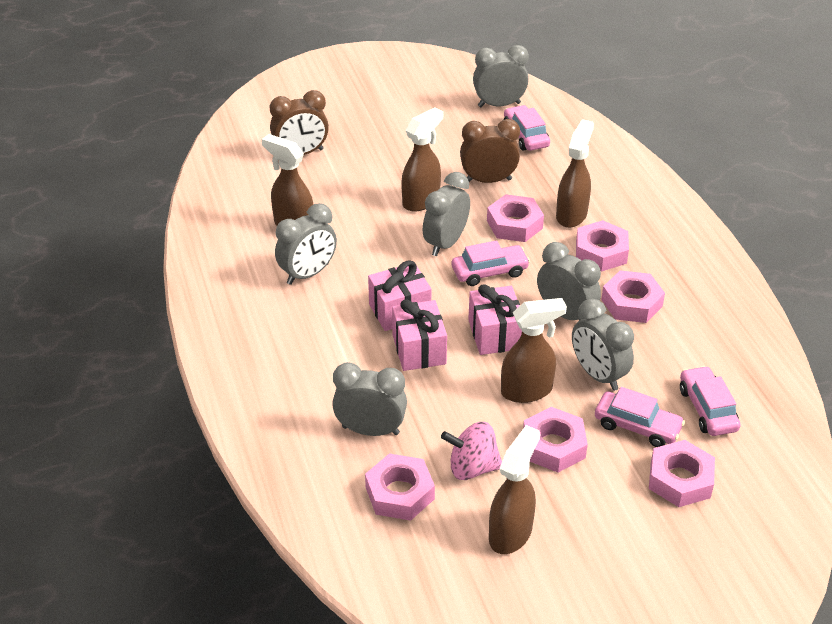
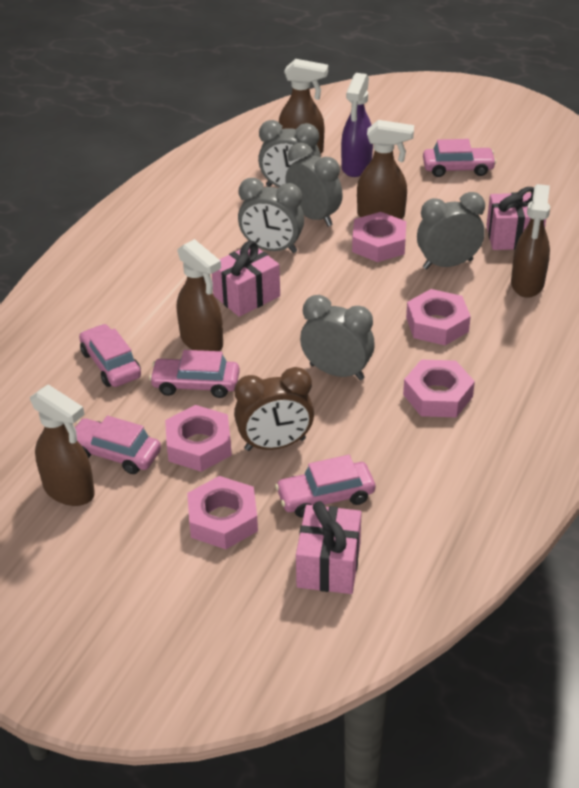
brown clock: [270,90,329,155] [460,119,520,183] = 2 -> [234,367,314,451] = 1
grey clock: [275,203,337,285] [332,362,407,436] [423,172,470,256] [473,45,529,107] [537,242,601,320] [572,299,634,391] = 6 -> [238,178,304,253] [258,120,321,187] [285,142,343,227] [300,295,375,380] [417,192,485,269] = 5
pink car: [452,240,530,286] [504,105,550,151] [595,387,685,447] [680,366,741,436] = 4 -> [75,415,161,474] [79,324,141,387] [149,350,240,398] [275,455,375,518] [423,139,496,177] = 5
pink nut: [365,454,435,521] [487,194,544,242] [523,407,588,473] [576,220,629,272] [601,270,665,323] [649,440,715,507] = 6 -> [165,405,232,472] [187,476,258,549] [352,212,406,262] [403,359,475,417] [406,289,471,345] = 5
pink spinning top: [441,422,502,480] = 1 -> none = 0
purple spray bottle: none = 0 -> [341,73,373,177] = 1

